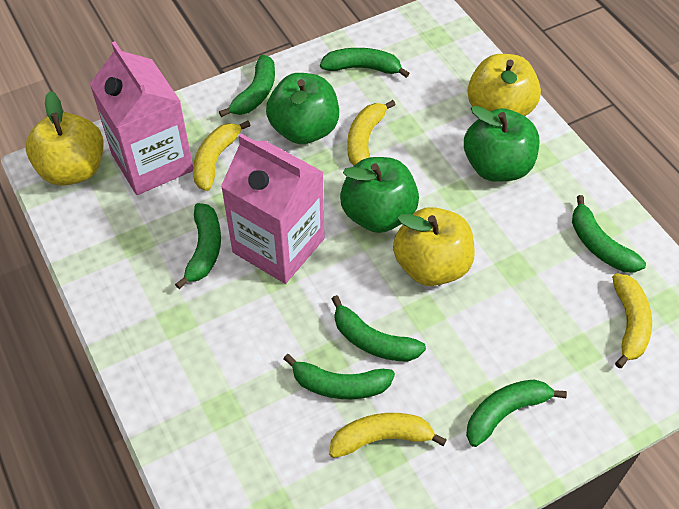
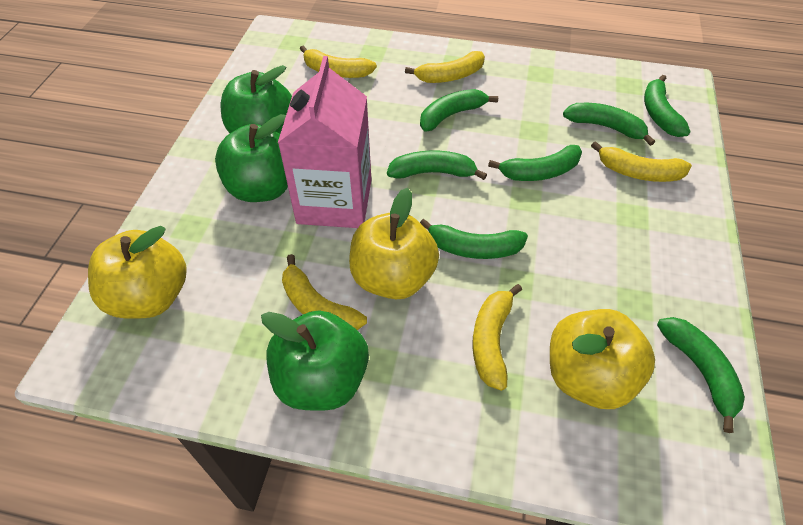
pink carton: [90,41,193,195] [221,134,325,284] = 2 -> [278,56,371,228] = 1
yellow banana: [193,121,251,191] [329,413,447,458] [347,100,396,166] [612,273,652,368] = 4 -> [282,254,367,330] [300,46,377,78] [405,51,485,83] [472,284,522,391] [591,141,692,182] = 5

